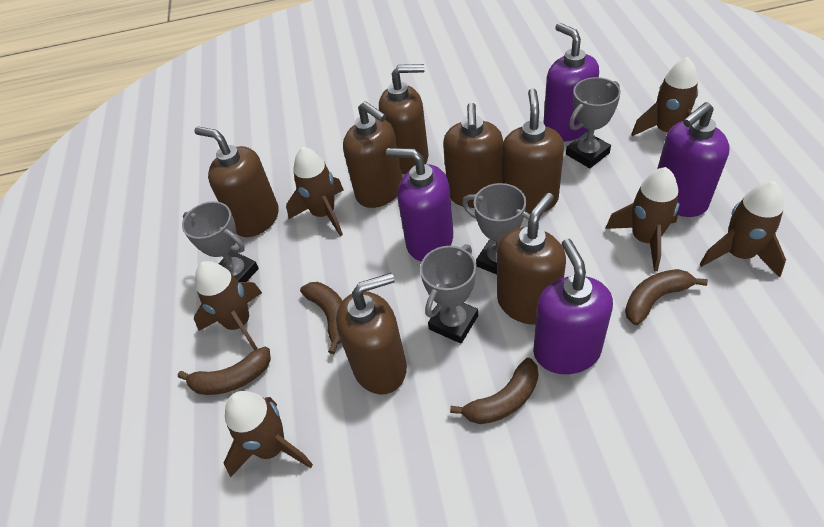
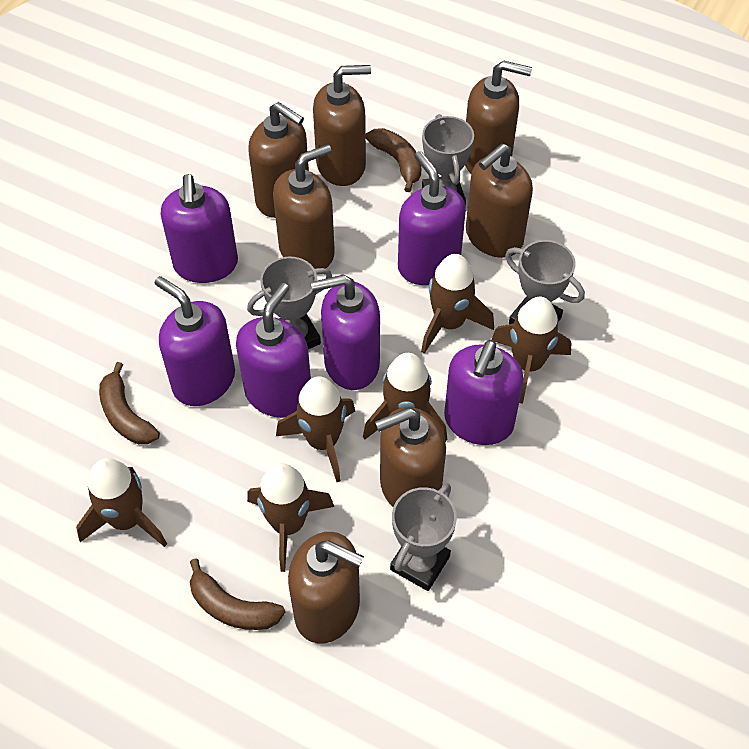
brown banana: [178,347,271,395] [300,282,342,354] [450,358,538,424] [625,269,708,325] = 4 -> [99,362,160,444] [190,558,285,630] [366,128,421,192] = 3
purple soap dispenser: [386,148,453,262] [533,239,613,374] [543,23,599,142] [657,102,730,217] = 4 -> [155,276,235,406] [161,174,238,283] [236,283,311,418] [311,275,380,390] [398,151,466,285] [444,340,524,445] = 6

